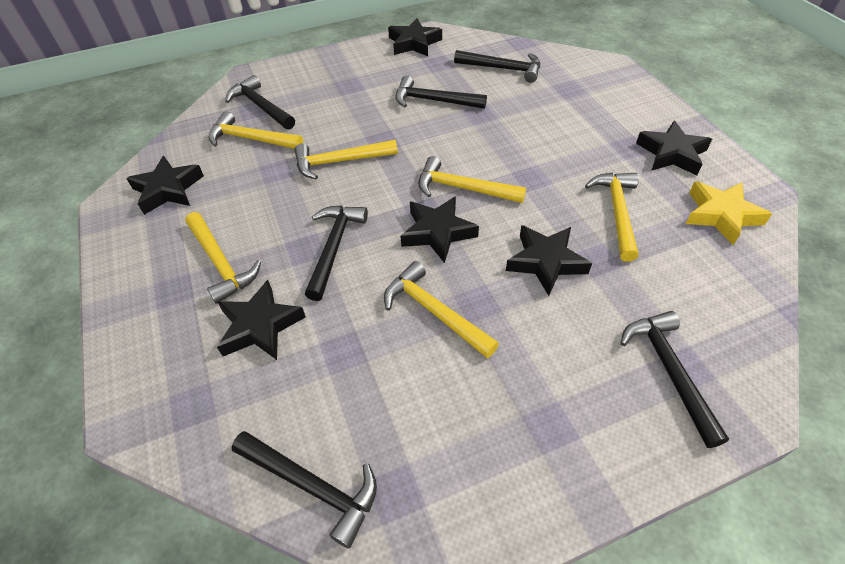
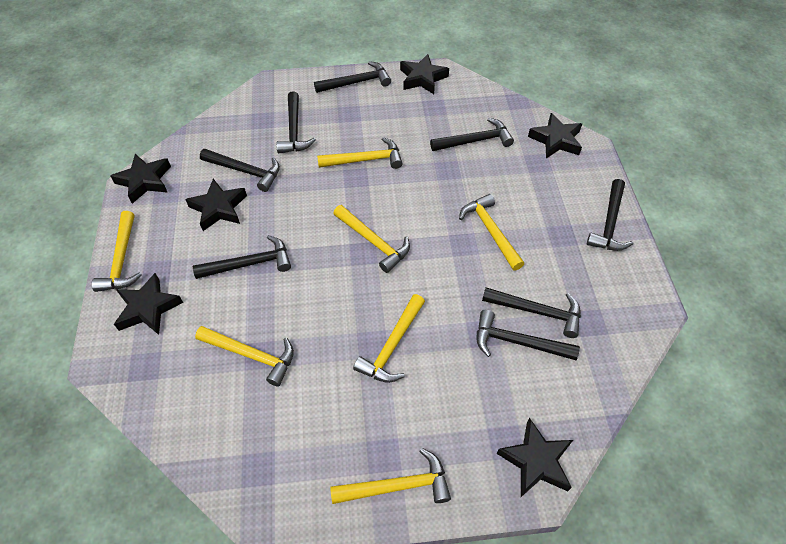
black hammer: [225,75,295,130] [232,431,377,549] [305,206,368,301] [395,75,487,109] [454,50,540,83] [620,311,729,448] = 6 -> [193,235,291,279] [200,149,280,192] [276,92,316,154] [314,61,391,93] [430,118,514,151] [477,310,580,360] [482,287,581,338] [587,179,633,251] = 8
yellow hammer: [185,212,261,304] [208,111,303,149] [294,140,398,179] [384,261,499,358] [418,156,526,203] [585,173,639,262] = 6 -> [92,211,142,292] [195,326,294,386] [317,137,403,169] [330,448,451,504] [333,205,410,273] [353,294,425,383] [459,194,524,271] = 7
yellow star: [685,182,772,245] = 1 -> none = 0

